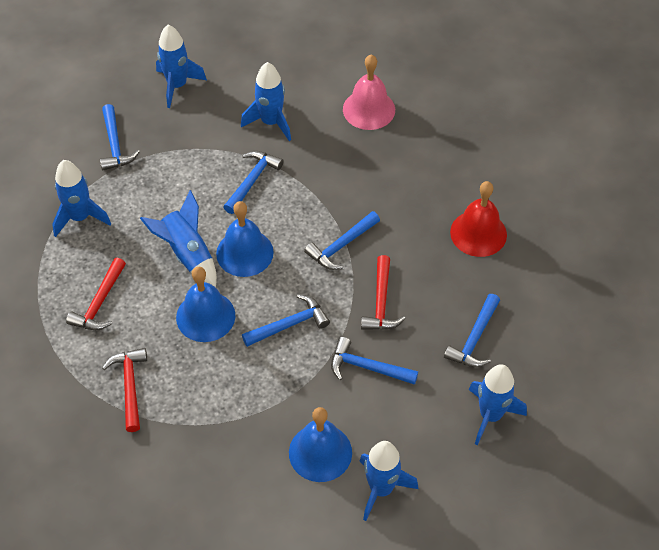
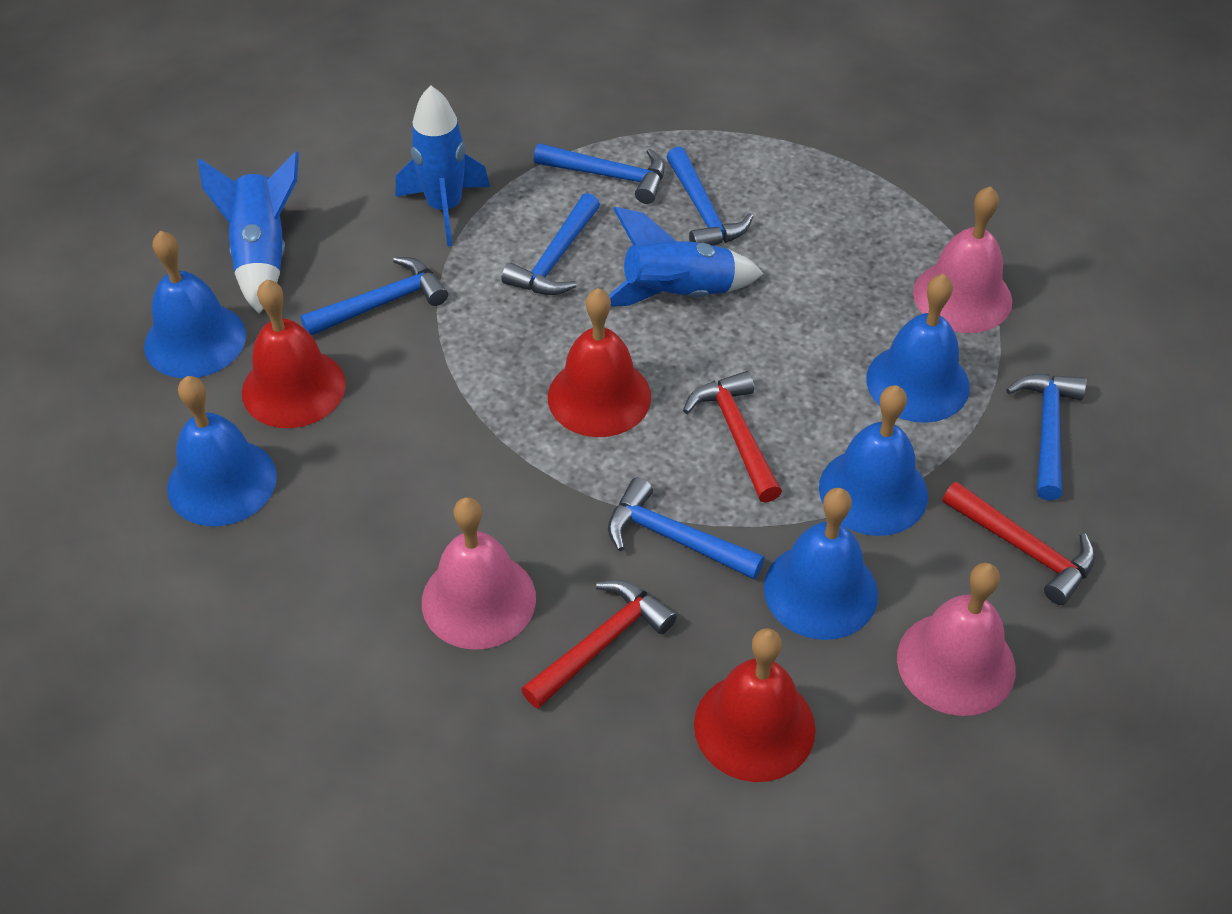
blue bell: [176,267,235,342] [216,201,274,277] [289,407,352,482] = 3 -> [144,231,246,378] [167,376,277,526] [764,488,878,640] [819,385,928,536] [866,274,970,423] = 5
blue rocket: [52,160,111,237] [140,190,217,287] [156,25,207,108] [241,62,291,141] [360,441,418,521] [468,364,527,445] = 6 -> [198,151,299,314] [396,85,490,246] [609,207,764,307] = 3
pink bell: [343,54,395,130] = 1 -> [422,497,536,650] [897,563,1016,716] [913,186,1012,333] = 3
red bell: [450,181,507,257] = 1 -> [242,279,346,428] [548,288,651,437] [694,628,816,782] = 3

